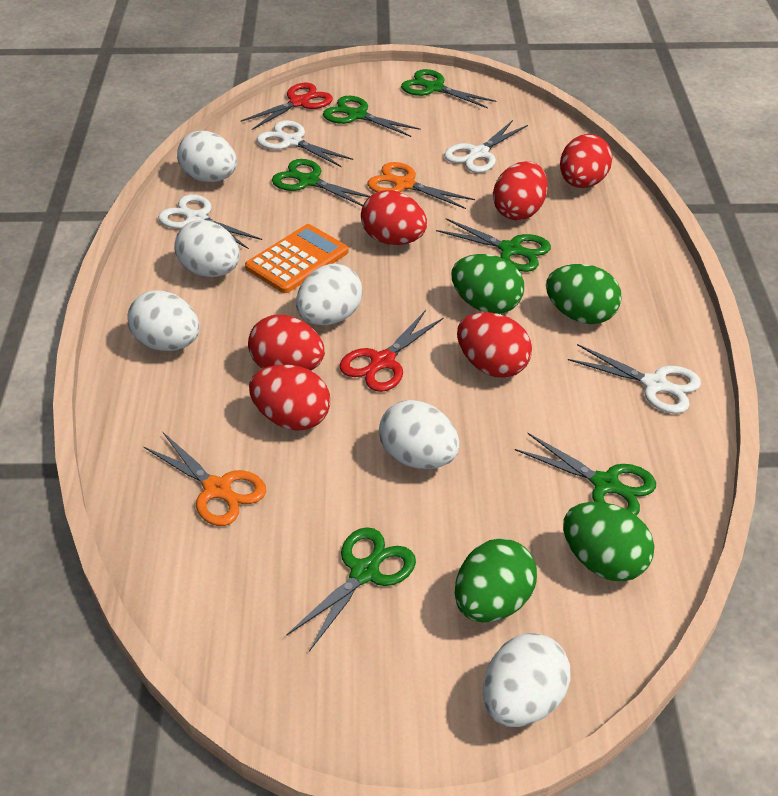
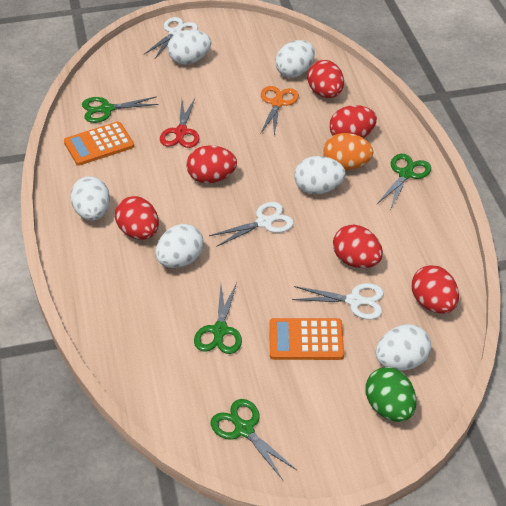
green egg: [451,254,524,314] [455,538,537,622] [546,264,622,324] [563,502,654,582] = 4 -> [365,367,416,422] = 1
green scissors: [272,159,370,206] [286,527,416,652] [323,96,421,137] [401,69,496,108] [436,218,551,272] [515,433,656,516] = 6 -> [82,96,159,123] [194,283,242,354] [211,399,297,480] [377,154,431,209] = 4
orange calculator: [245,224,348,293] = 1 -> [64,122,134,165] [269,318,344,360] = 2
orange egg: none = 0 -> [323,133,373,170] = 1
orange scissors: [143,431,266,526] [367,162,475,209] = 2 -> [260,86,299,136] = 1
red scissors: [240,83,333,130] [340,310,444,392] = 2 -> [160,98,199,148] = 1
white scissors: [158,194,262,249] [257,120,353,167] [444,120,528,173] [568,344,701,414] = 4 -> [144,17,198,59] [209,202,294,247] [292,283,384,320] = 3

